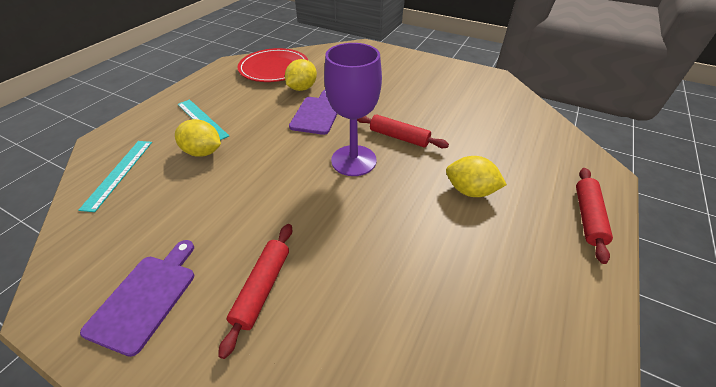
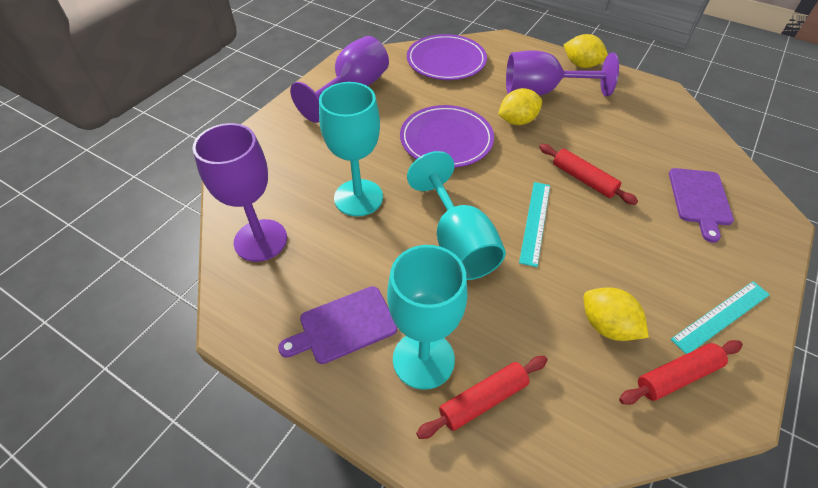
purple goblet: [324,43,382,176] = 1 -> [192,123,287,262] [290,36,389,123] [506,50,619,96] = 3
purple plate: none = 0 -> [400,105,494,168] [407,34,487,80] = 2
red plate: [238,48,308,82] = 1 -> none = 0
turquoise goblet: none = 0 -> [319,82,383,216] [387,245,468,390] [407,151,506,280] = 3

